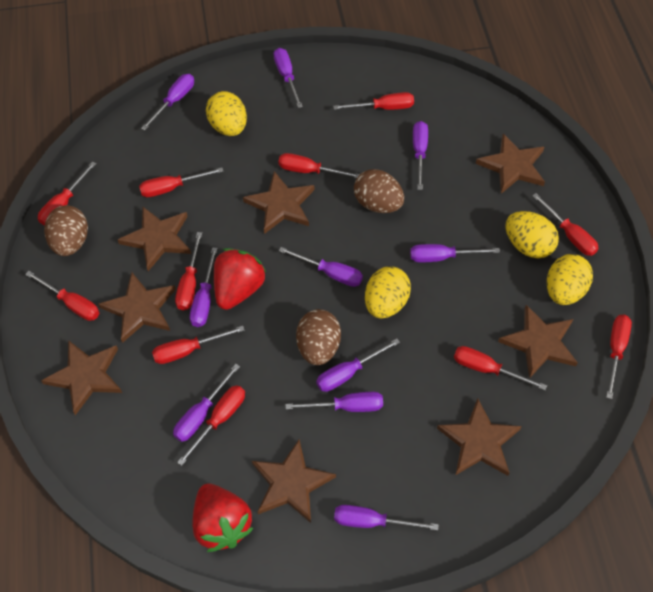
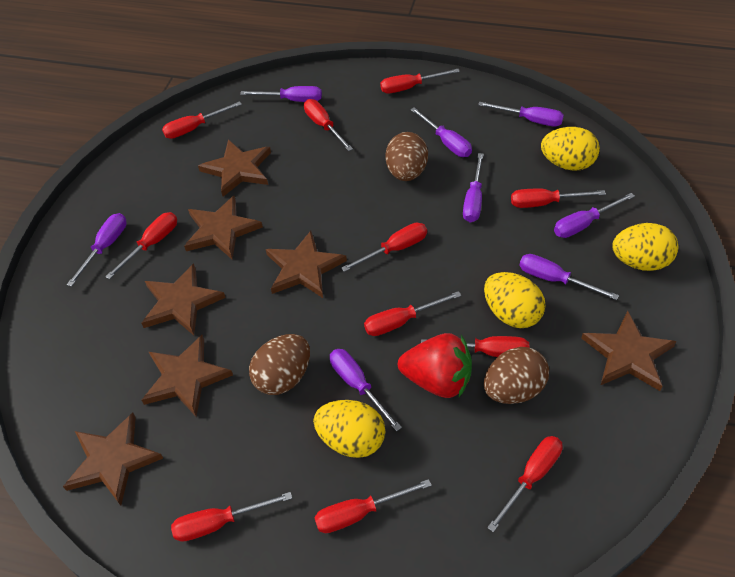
brown star: [41,340,122,415] [98,272,176,343] [118,207,191,271] [243,171,314,234] [252,440,336,523] [437,398,522,476] [476,134,545,194] [498,305,578,379] = 8 -> [63,413,163,506] [142,264,226,335] [142,335,233,417] [184,196,263,260] [198,139,271,197] [266,231,347,298] [581,311,677,391] = 7
purple screwdriver: [141,74,194,130] [173,364,240,442] [190,247,218,327] [274,48,303,108] [279,247,363,287] [285,392,383,412] [316,339,400,392] [334,505,439,530] [410,244,500,262] [413,121,428,190] = 10 -> [67,213,127,287] [240,86,322,102] [330,349,402,431] [410,107,472,157] [463,153,483,222] [478,102,564,126] [519,254,619,300] [554,193,635,238] = 8
red strawberry: [192,484,254,552] [214,248,267,310] = 2 -> [398,333,472,398] = 1

